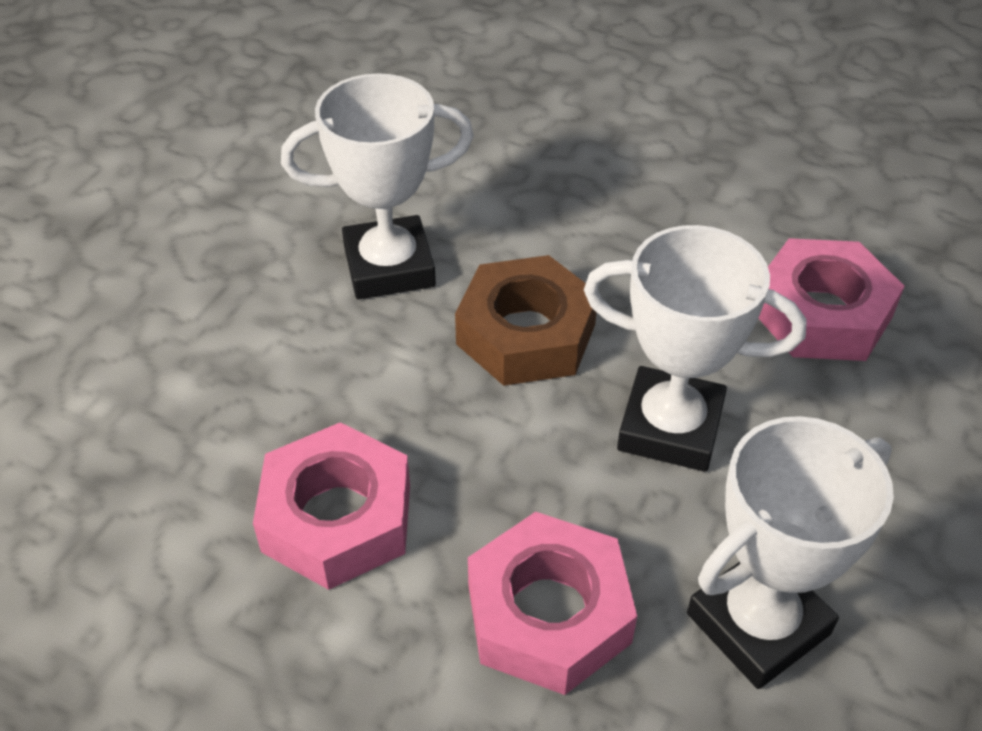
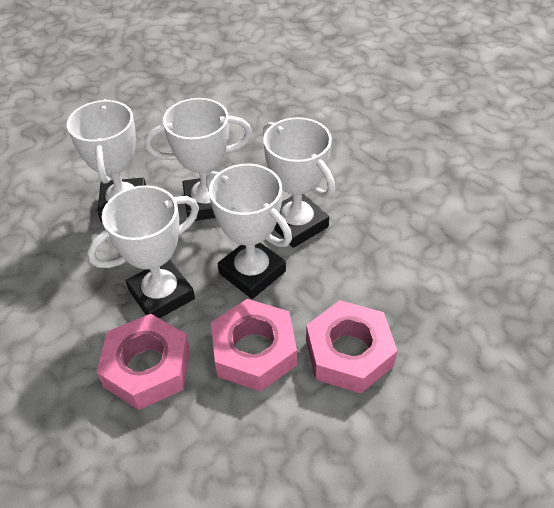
brown nut: [455,255,596,386] = 1 -> none = 0
white trophy: [281,73,474,300] [584,225,807,472] [687,416,894,689] = 3 -> [67,99,146,222] [87,185,199,319] [145,98,252,221] [206,164,292,299] [263,117,335,248] = 5

